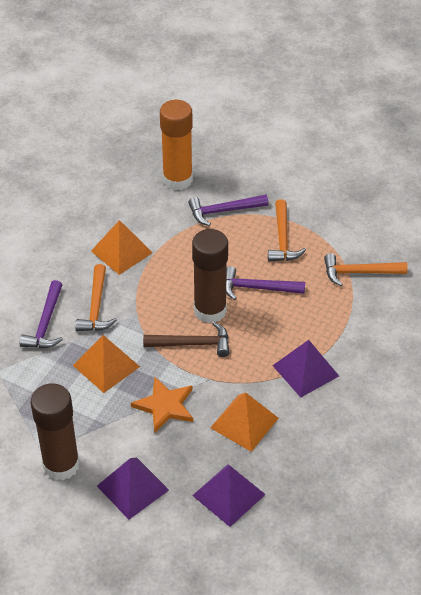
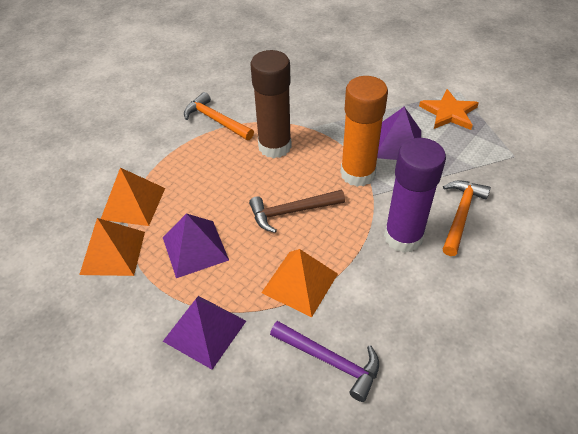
brown glue stick: [31,383,80,480] [192,229,228,323] = 2 -> [250,50,292,158] = 1
orange hammer: [75,264,117,331] [268,199,306,262] [324,253,408,286] = 3 -> [184,92,254,140] [443,180,491,256] = 2
purple glue stick: none = 0 -> [384,138,446,253] = 1
purple hammer: [20,280,63,348] [188,195,268,226] [226,266,305,300] = 3 -> [270,321,379,402] = 1

